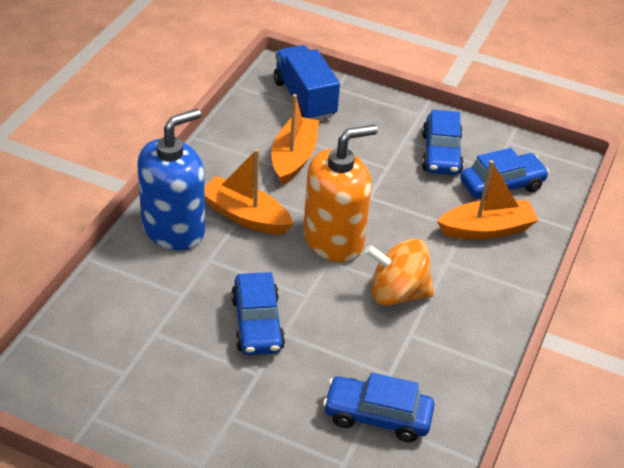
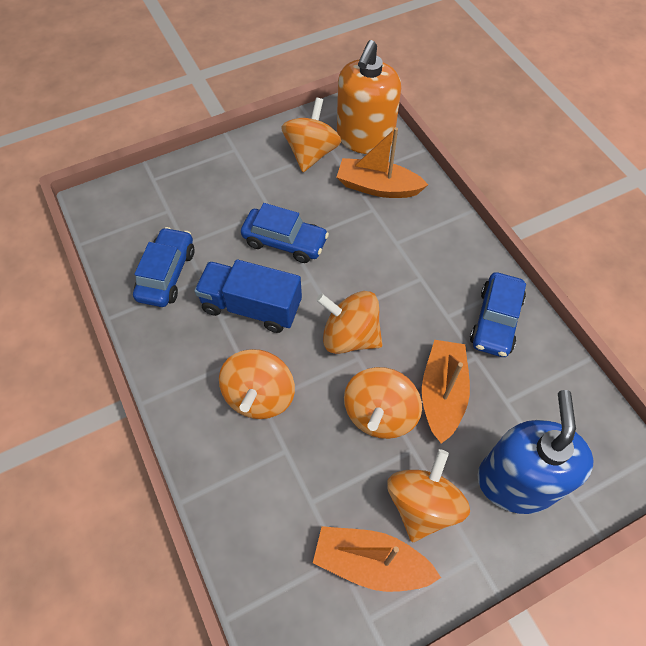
blue car: [231,272,285,355] [323,373,434,442] [422,110,464,175] [460,148,549,200] = 4 -> [133,227,194,307] [241,203,329,263] [470,272,526,357] = 3
orange spinning top: [365,239,434,306] = 1 -> [219,349,295,419] [281,98,341,172] [316,291,383,354] [344,367,422,439] [387,449,470,542] = 5

